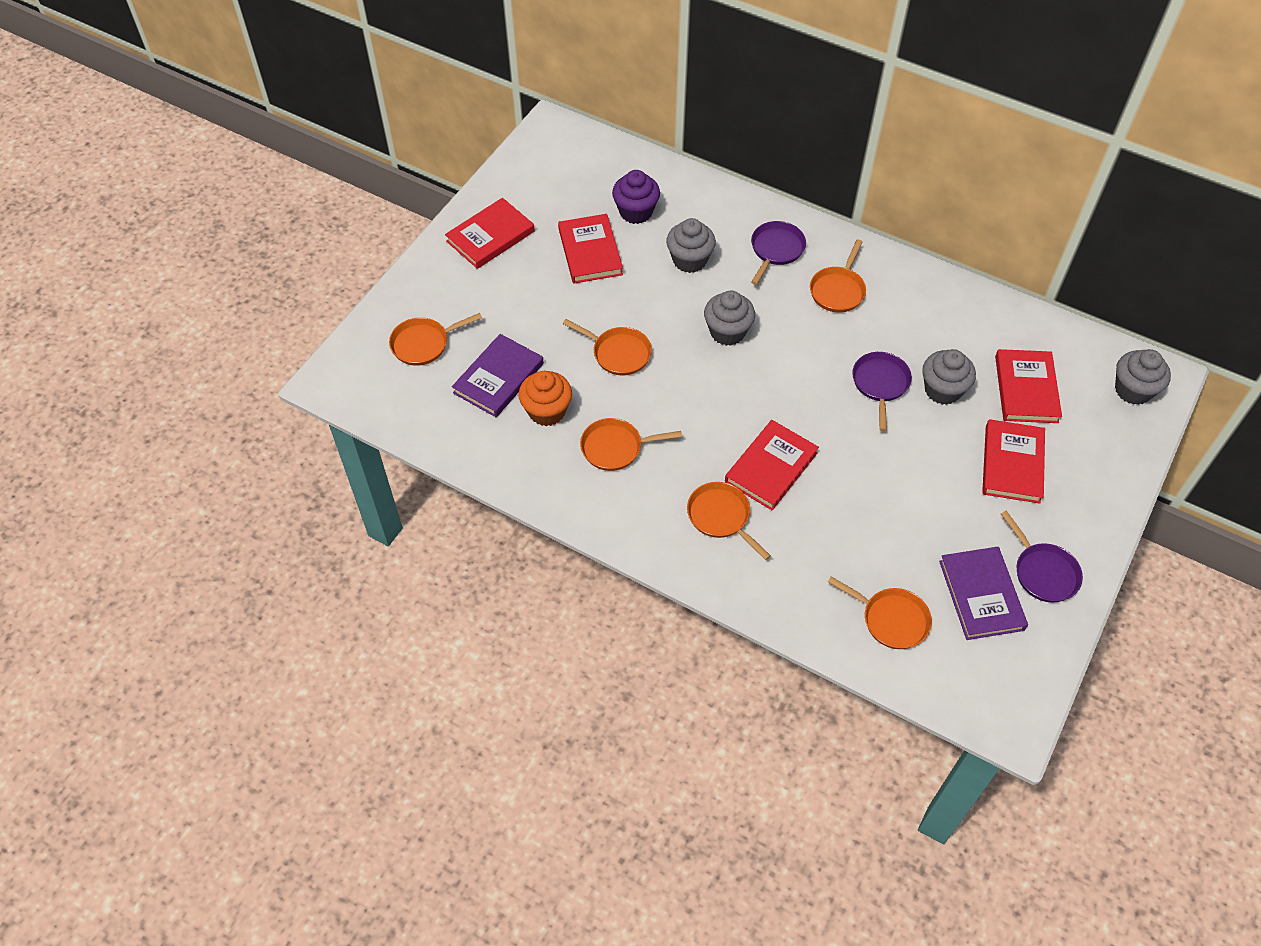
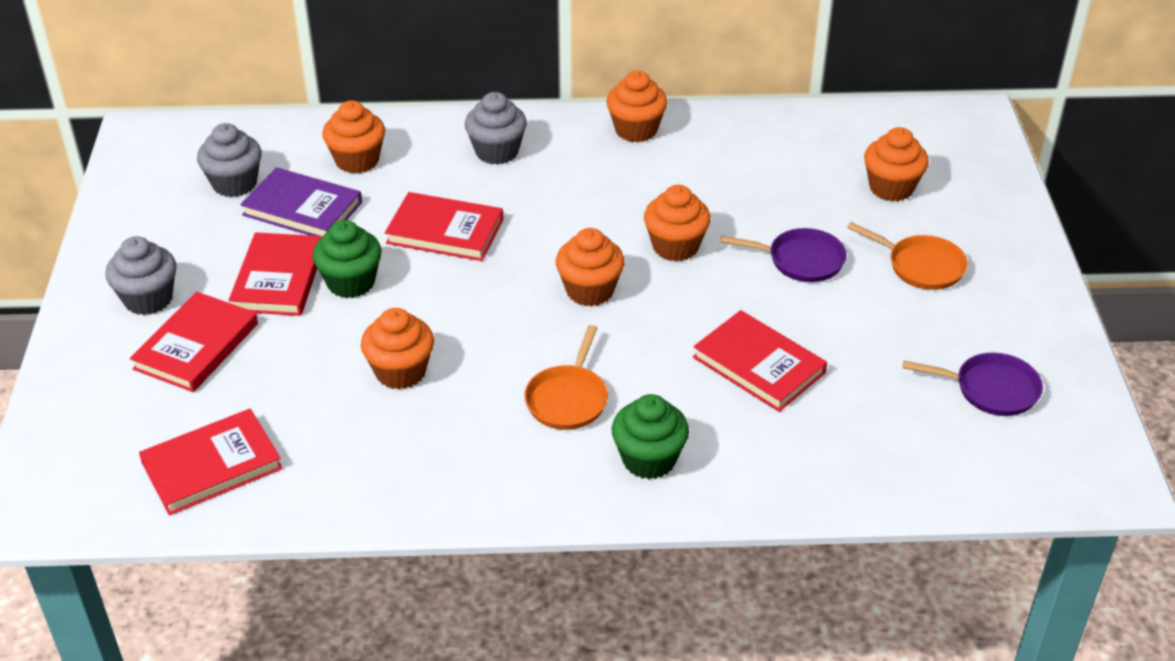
green cupcake: none = 0 -> [313,220,382,298] [612,394,689,479] = 2
grey cupcake: [666,218,716,273] [704,291,755,346] [922,349,976,405] [1115,349,1171,405] = 4 -> [105,236,177,315] [197,123,262,197] [465,92,527,165] = 3
orange cupcake: [519,371,572,426] = 1 -> [322,101,385,174] [361,308,434,389] [556,228,625,306] [606,71,668,143] [644,185,711,261] [864,127,929,202] = 6
orange pan: [389,313,482,366] [563,319,652,376] [580,418,682,471] [687,482,771,560] [810,239,866,313] [828,576,932,649] = 6 -> [524,325,608,430] [847,222,968,290] = 2
purple book: [452,334,544,417] [939,547,1028,640] = 2 -> [240,167,362,237] = 1
purple cupcake: [612,170,660,224] = 1 -> none = 0
purple pan: [751,221,806,285] [852,352,912,431] [1001,511,1083,603] = 3 -> [720,228,847,282] [903,352,1043,416] = 2

